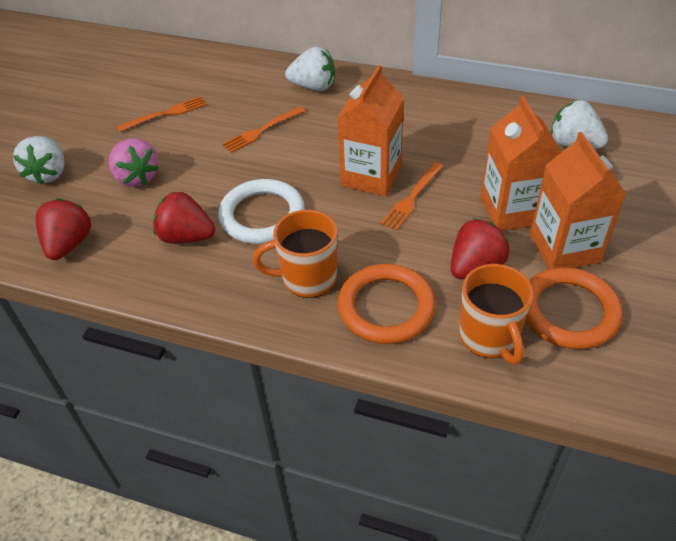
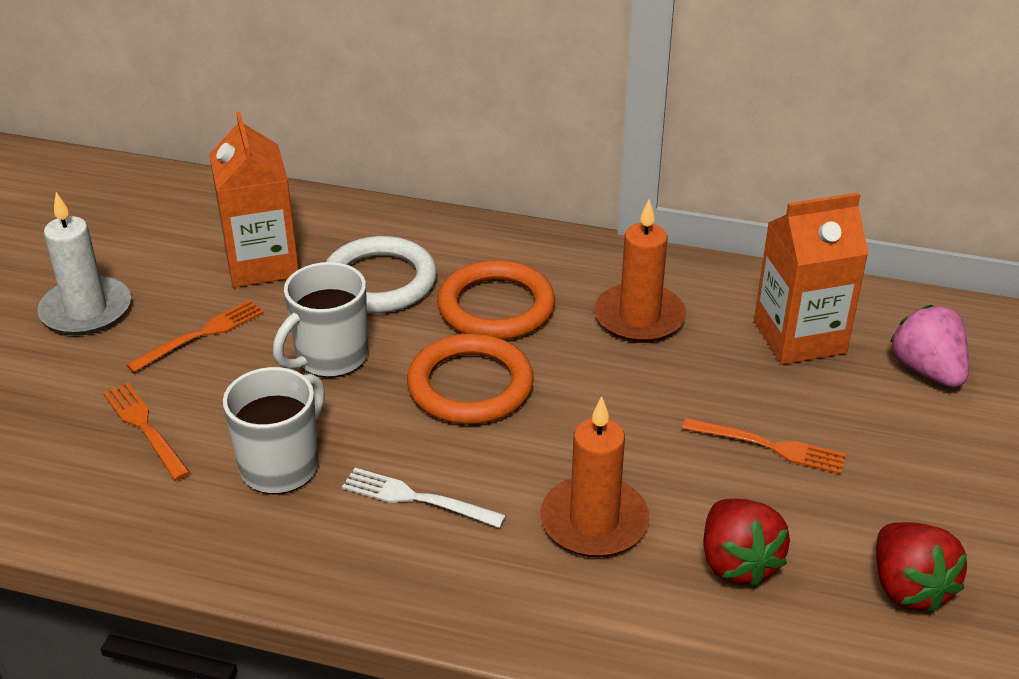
orange candle: none = 0 -> [540,396,649,557] [594,199,686,343] = 2
orange carton: [337,65,404,196] [481,96,561,231] [530,132,626,269] = 3 -> [209,112,299,287] [754,192,869,365] = 2
orange mug: [252,210,337,298] [459,264,533,365] = 2 -> none = 0
red strawberry: [36,198,91,260] [153,192,215,243] [450,218,510,279] = 3 -> [703,499,790,587] [876,522,967,613] = 2
white candle: none = 0 -> [37,192,131,335] = 1
white fork: none = 0 -> [342,468,506,528] = 1
white mug: none = 0 -> [223,367,325,495] [273,262,368,378] = 2
white strawberry: [13,136,65,185] [285,46,335,91] [551,100,608,149] = 3 -> none = 0

